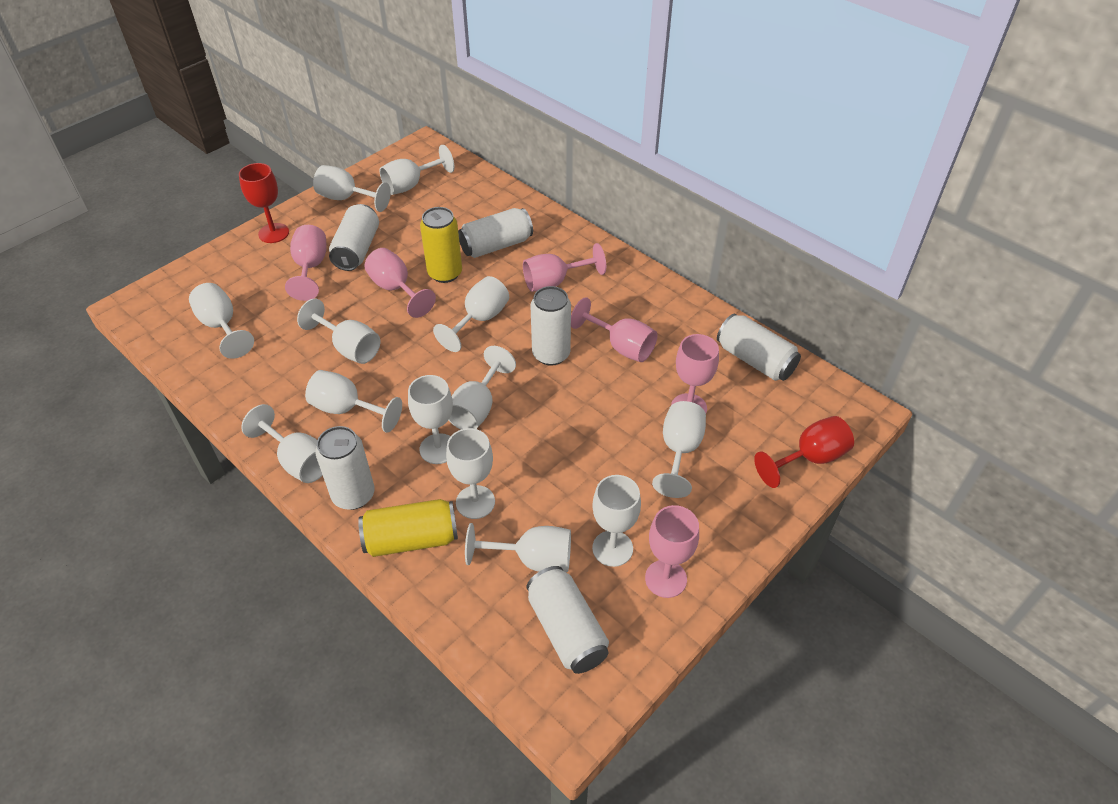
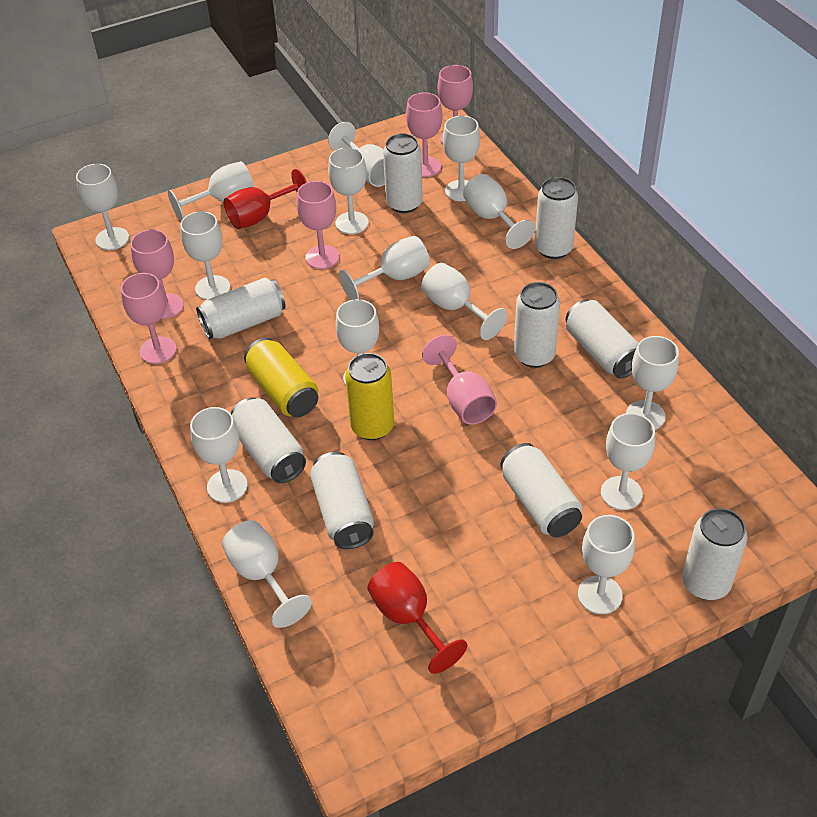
white can: [315,426,375,510] [329,204,379,271] [458,208,533,258] [527,566,609,674] [530,286,571,366] [717,314,801,381] = 6 -> [196,278,286,339] [231,397,306,483] [310,452,374,549] [383,133,423,213] [500,443,582,537] [514,282,560,368] [535,177,578,259] [566,299,639,379] [682,508,747,600] = 9
white goblet: [189,283,254,359] [241,404,323,483] [297,298,380,364] [305,370,402,433] [313,165,391,212] [380,145,455,195] [408,375,453,464] [433,276,509,352] [446,428,495,519] [449,346,516,429] [465,523,571,572] [592,475,641,567] [652,401,706,498] = 13 -> [76,164,129,250] [168,161,254,221] [180,211,230,300] [190,407,248,503] [222,520,312,628] [328,122,385,187] [328,147,369,234] [336,299,379,385] [339,236,430,300] [421,263,508,340] [443,116,480,201] [463,174,535,249] [578,515,635,614] [601,413,655,510] [626,336,679,430] = 15

